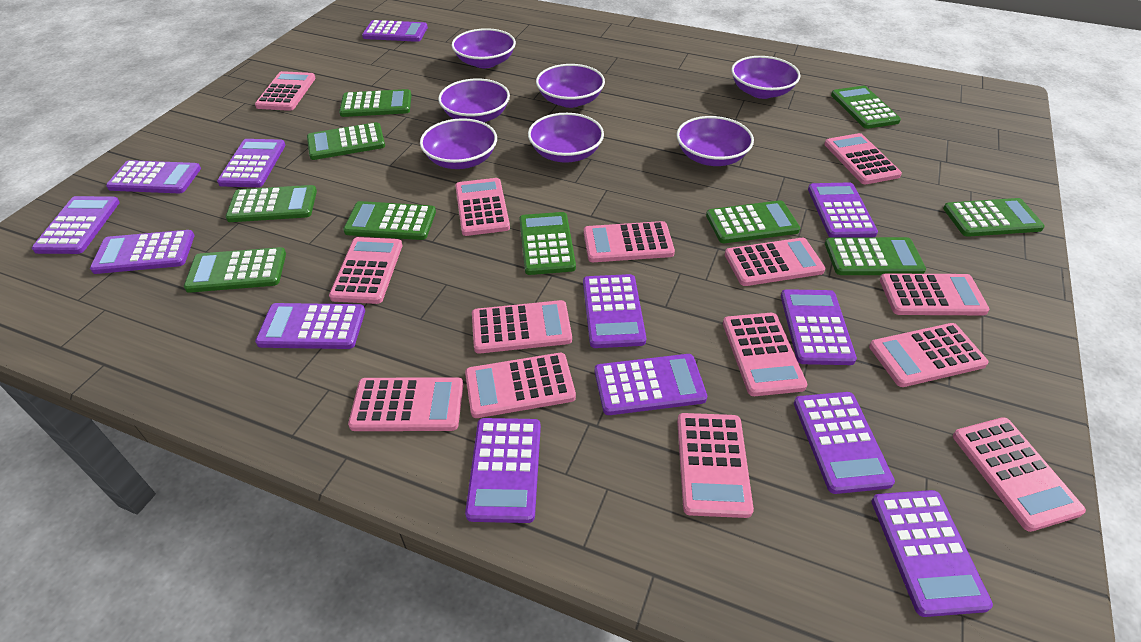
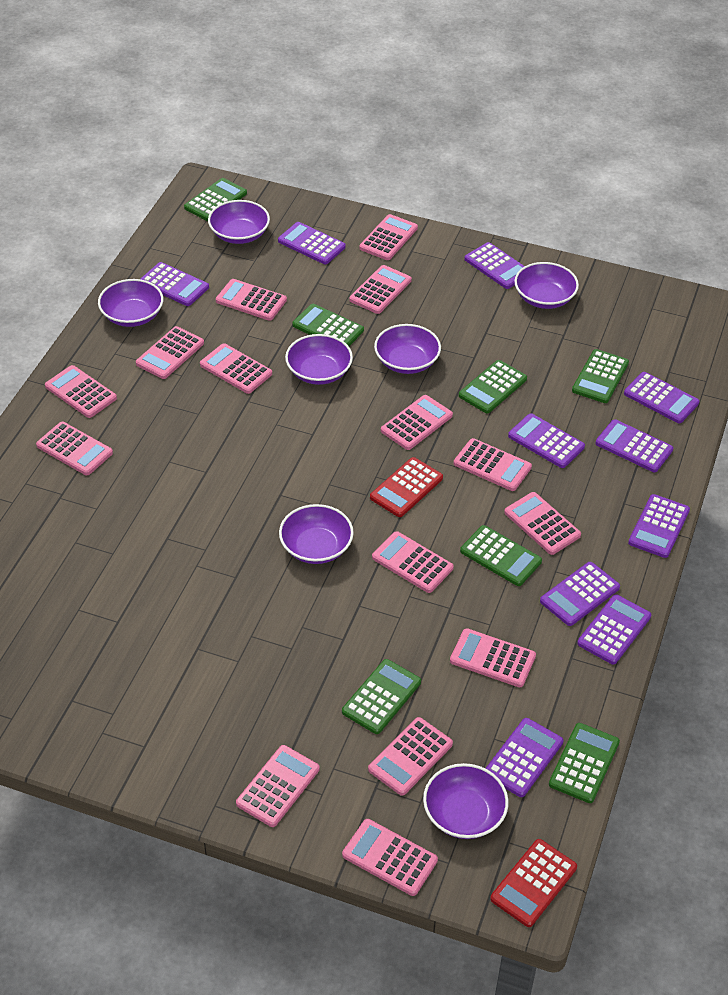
green calculator: [184,247,286,293] [226,185,317,222] [307,122,385,160] [339,89,411,117] [343,201,436,240] [519,212,576,275] [706,200,800,243] [825,237,926,275] [831,86,901,129] [943,198,1045,237] = 10 -> [184,178,247,221] [292,304,364,346] [342,659,421,734] [459,360,527,413] [460,525,542,586] [549,723,620,803] [572,349,629,403] = 7
pink calculator: [255,71,316,111] [329,237,402,304] [348,377,463,431] [455,178,510,236] [465,353,576,418] [472,300,572,353] [584,221,675,262] [677,413,754,518] [723,313,808,396] [725,238,825,286] [824,133,902,184] [869,323,989,387] [879,273,990,315] [953,417,1086,532] = 14 -> [36,422,113,475] [45,365,117,418] [136,326,204,379] [200,343,272,394] [216,279,287,321] [236,745,319,827] [342,819,438,896] [350,265,412,314] [359,214,418,260] [368,717,453,796] [372,531,454,593] [381,395,453,450] [450,628,536,687] [454,438,532,491] [504,492,581,555] = 15
purple calculator: [32,196,120,254] [90,230,195,274] [106,160,201,193] [217,139,286,187] [255,303,365,349] [362,20,428,42] [465,418,541,523] [583,274,646,348] [595,354,707,415] [781,289,857,365] [794,392,895,494] [808,182,878,237] [872,490,993,617] = 13 -> [140,262,209,306] [278,222,346,264] [464,242,524,289] [485,718,564,797] [508,413,585,468] [540,562,620,626] [577,594,651,665] [596,419,673,472] [624,372,700,423] [628,494,690,558] = 10
red calculator: none = 0 -> [370,457,443,517] [490,839,577,927] = 2

